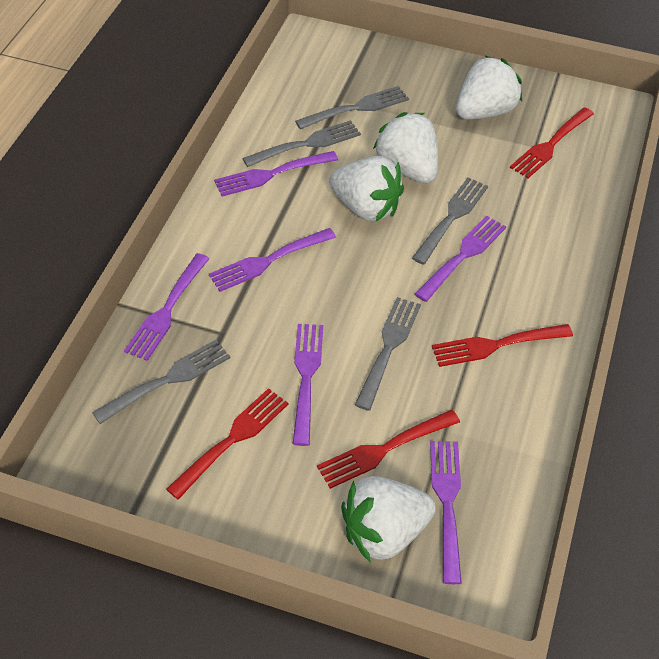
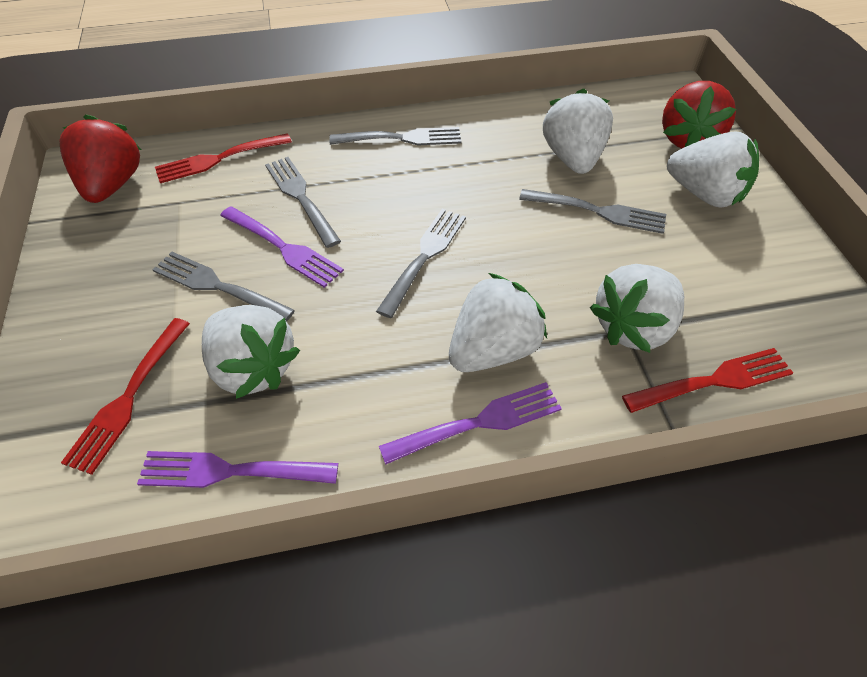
purple fork: [124,253,210,361] [209,228,336,292] [214,151,338,197] [293,324,323,446] [415,216,506,302] [430,441,462,584] = 6 -> [137,451,338,488] [220,206,344,288] [379,382,562,465] = 3
red fork: [166,388,289,500] [317,410,460,489] [432,324,573,367] [510,107,594,178] = 4 -> [61,318,190,475] [155,133,292,183] [622,348,793,413] = 3
red strawberry: none = 0 -> [60,115,141,203] [662,81,736,148] = 2
white strawberry: [329,156,404,222] [341,476,436,563] [373,112,438,183] [456,56,522,120] = 4 -> [202,305,300,399] [449,273,547,372] [543,88,613,174] [590,264,684,353] [667,131,759,208] = 5

